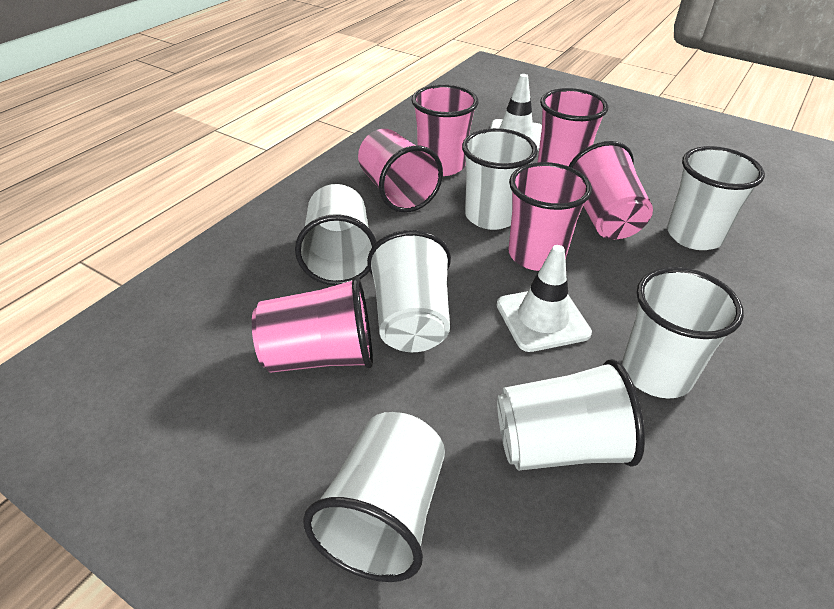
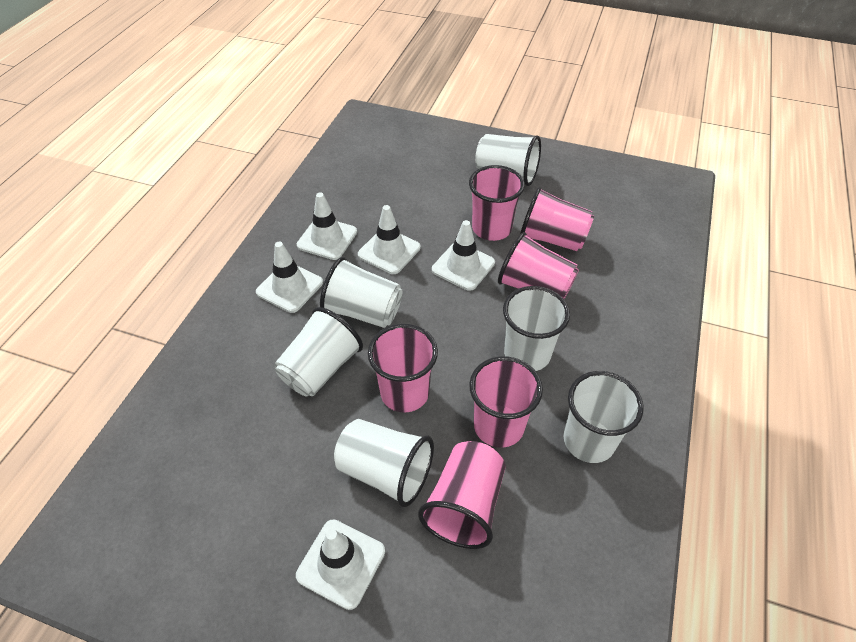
white cup: [295,184,377,285] [303,412,445,582] [367,230,451,352] [462,128,538,230] [497,359,645,471] [622,267,744,399] [667,146,765,250] = 7 -> [275,307,363,397] [320,257,403,328] [334,419,434,507] [475,134,541,186] [503,286,570,371] [564,371,644,463] = 6
white traffic cone: [490,74,542,151] [497,245,592,352] = 2 -> [256,242,323,313] [296,519,385,610] [297,192,357,260] [358,205,421,274] [432,220,495,291] = 5

